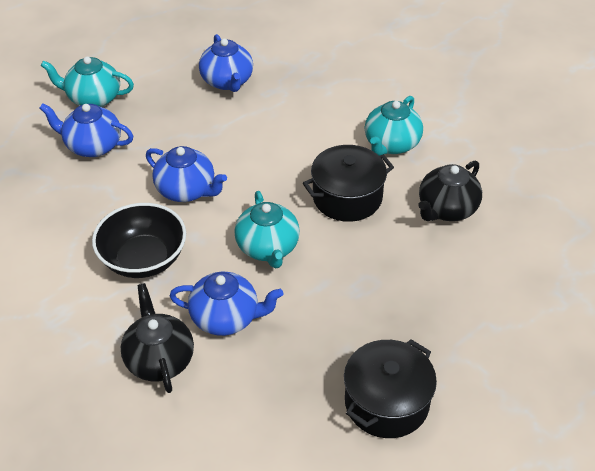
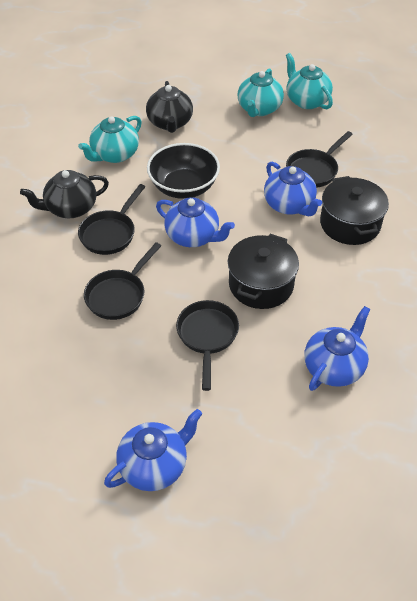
black pan: none = 0 -> [78,184,145,255] [84,242,161,320] [176,300,239,391] [286,131,353,188] = 4

